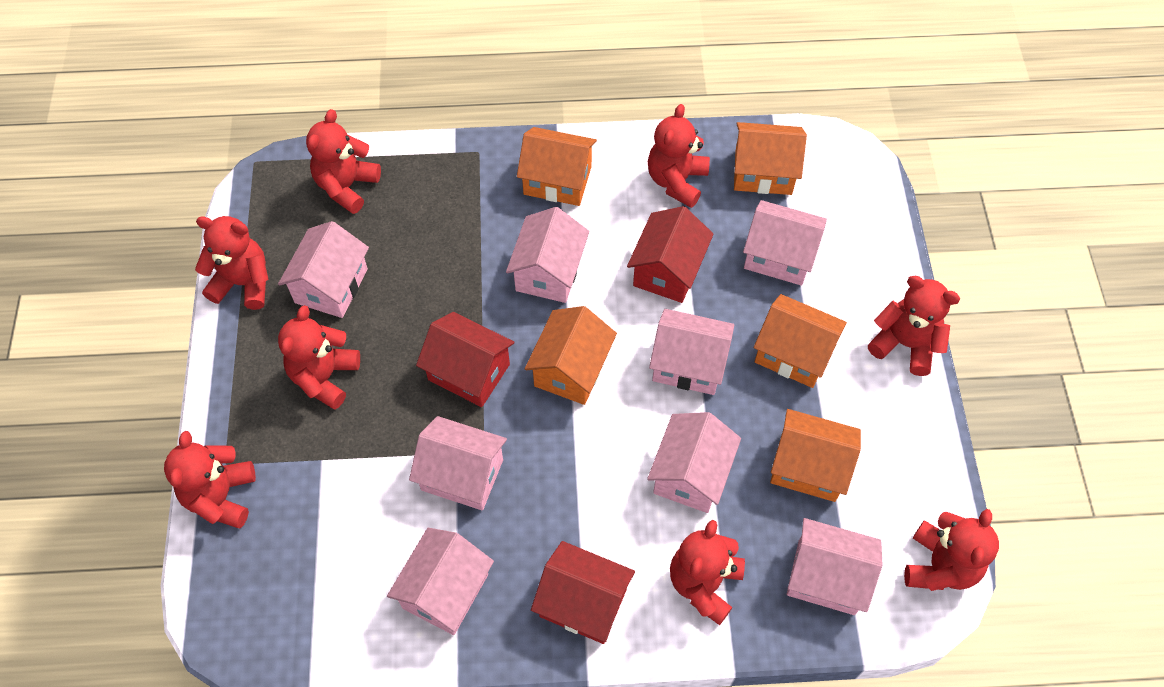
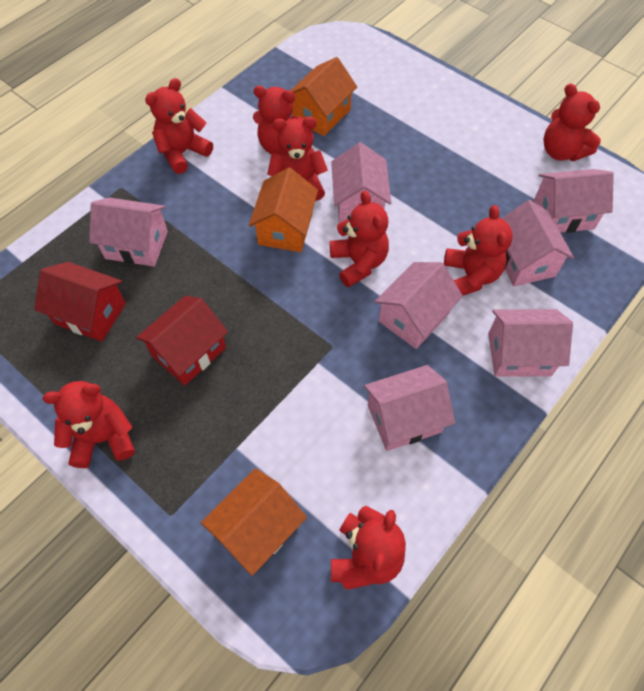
orange house: [517,127,597,206] [525,306,617,405] [734,122,807,195] [754,294,847,388] [770,409,861,502] = 5 -> [201,468,307,576] [249,168,318,252] [290,57,357,136] = 3
pink house: [278,221,369,318] [387,528,494,635] [409,416,507,511] [506,207,589,303] [647,412,741,513] [649,309,735,395] [743,200,827,286] [787,518,882,615] = 8 -> [89,198,168,267] [331,142,391,223] [364,365,455,451] [375,262,463,349] [488,309,573,377] [501,200,574,286] [534,169,614,233] = 7
red house: [416,312,514,407] [531,541,635,644] [627,206,714,303] = 3 -> [34,262,126,342] [136,296,228,386] = 2

